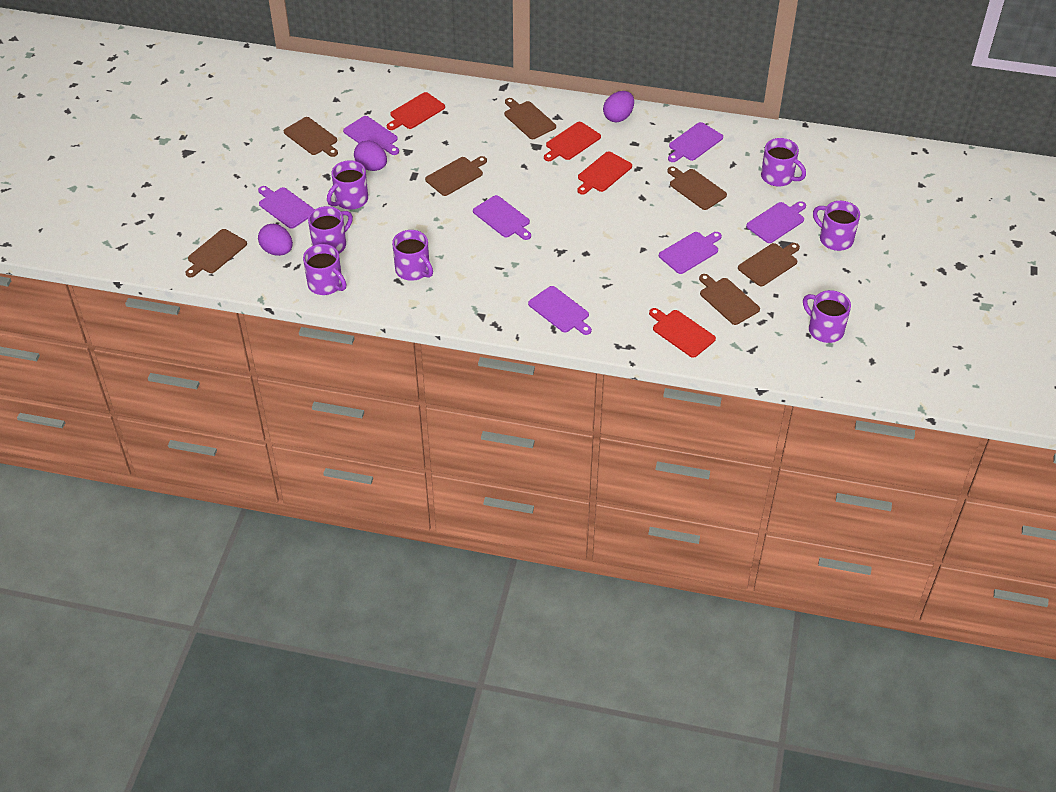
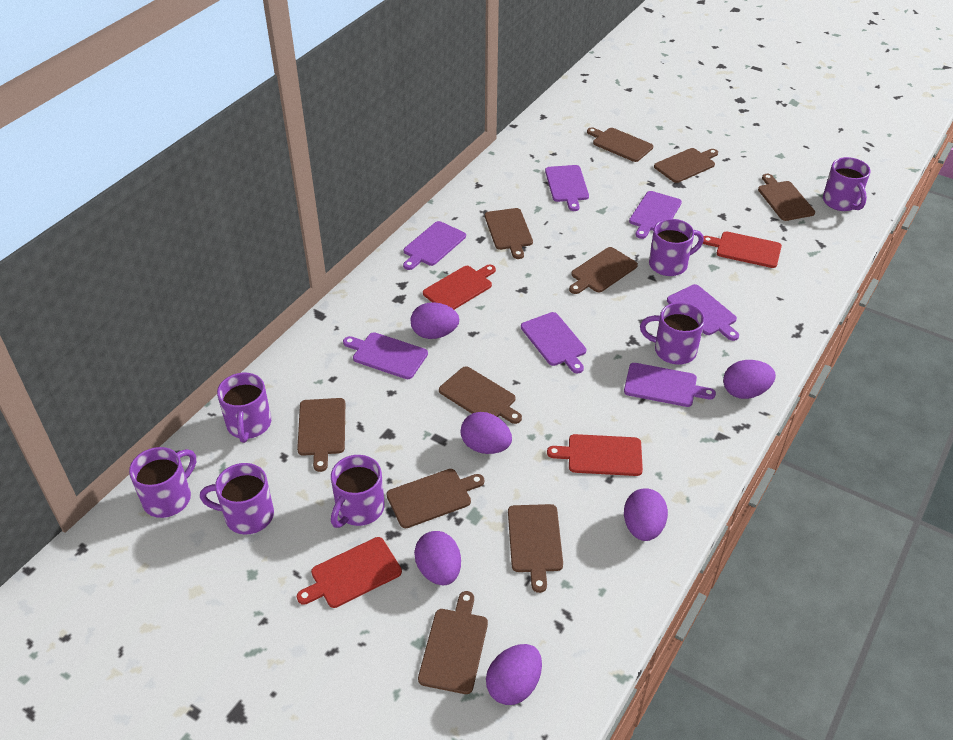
brown cutting board: [185,229,247,277] [284,117,338,157] [425,156,487,196] [504,98,556,139] [667,166,727,210] [699,274,760,325] [738,243,800,286] = 7 -> [297,398,345,472] [386,469,484,528] [418,591,488,694] [439,366,522,424] [485,208,533,259] [508,504,563,593] [569,247,638,294] [587,127,653,162] [654,148,718,183] [758,174,815,221] = 10
purple egg: [258,224,293,256] [354,140,387,171] [603,91,634,123] = 3 -> [411,302,459,339] [414,531,461,585] [461,412,512,454] [486,644,542,705] [624,488,668,541] [723,360,776,399] = 6

